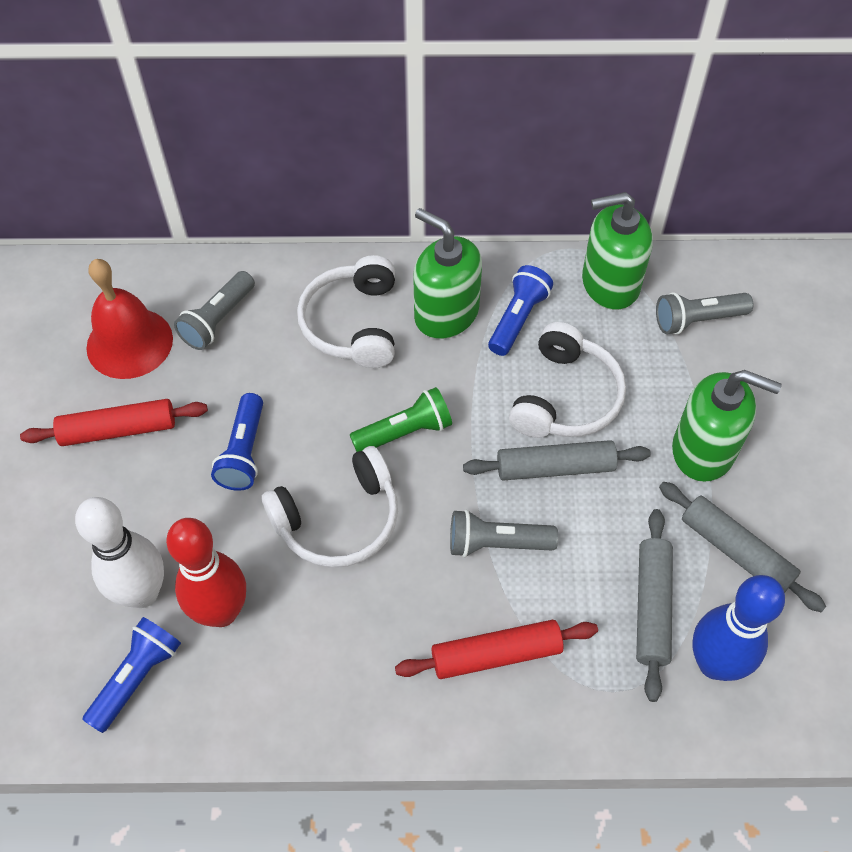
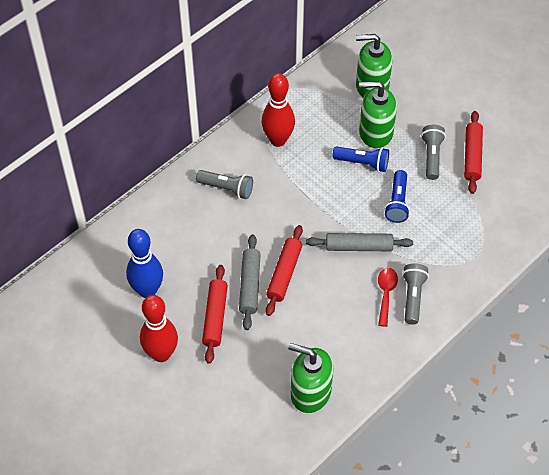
blue flashlight: [82,617,181,733] [211,393,263,491] [488,265,553,356] = 3 -> [332,147,389,172] [384,170,410,223] = 2
green flashlight: [350,387,452,452] = 1 -> none = 0
grey rolling pin: [463,440,651,481] [636,509,673,702] [659,482,826,613] = 3 -> [239,234,261,330] [306,233,413,251] = 2
red bell: [86,259,173,379] = 1 -> none = 0
red bowling pin: [166,518,246,627] = 1 -> [140,295,178,362] [261,73,295,147] = 2
red rolling pin: [20,399,208,446] [395,620,598,679] = 2 -> [202,265,228,364] [266,225,303,316] [464,111,483,194] = 3
red spoon: none = 0 -> [378,268,398,327] = 1
white bowling pin: [75,497,164,608] = 1 -> none = 0
white headphones: [262,446,398,568] [297,255,395,368] [509,322,626,438] = 3 -> none = 0

